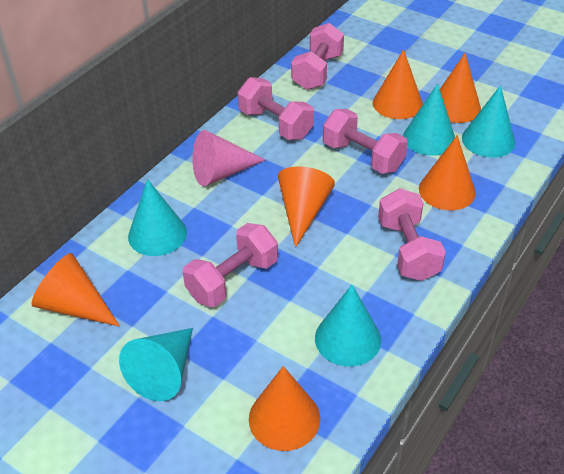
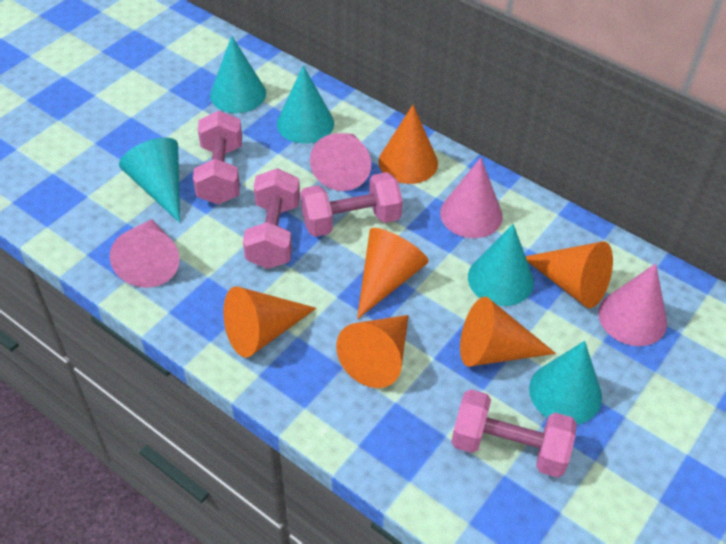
pink cone: [192,130,266,186] = 1 -> [110,219,180,288] [310,133,371,191] [440,158,503,238] [598,263,667,346] = 4
pink dumbbell: [183,223,278,307] [238,77,314,140] [291,23,344,90] [323,109,408,174] [378,188,446,281] = 5 -> [193,111,242,205] [243,168,300,269] [300,172,403,237] [451,389,577,478] = 4

